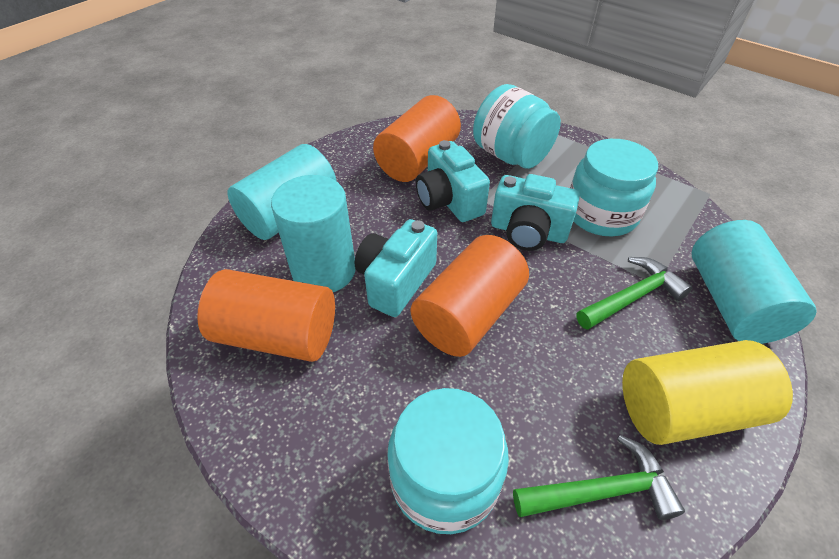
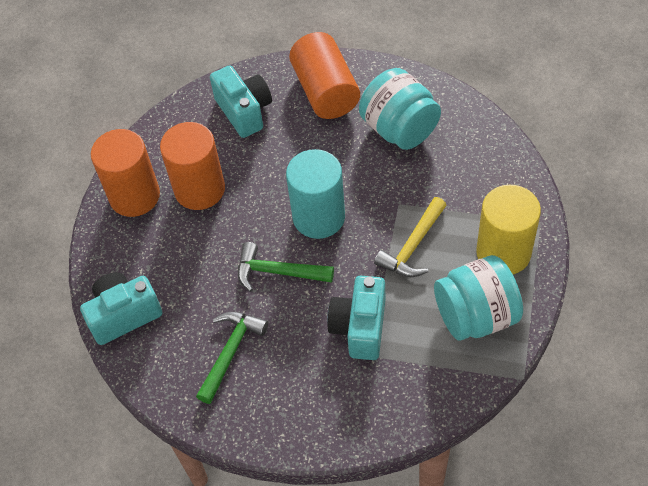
turquoise cylinder: [228,144,336,240] [271,175,356,292] [692,220,817,344] = 3 -> [286,149,345,239] = 1
turquoise jar: [387,388,509,534] [473,84,561,169] [570,139,658,236] = 3 -> [359,68,441,150] [434,255,523,341] = 2
yellow hammer: none = 0 -> [374,197,447,277] = 1

